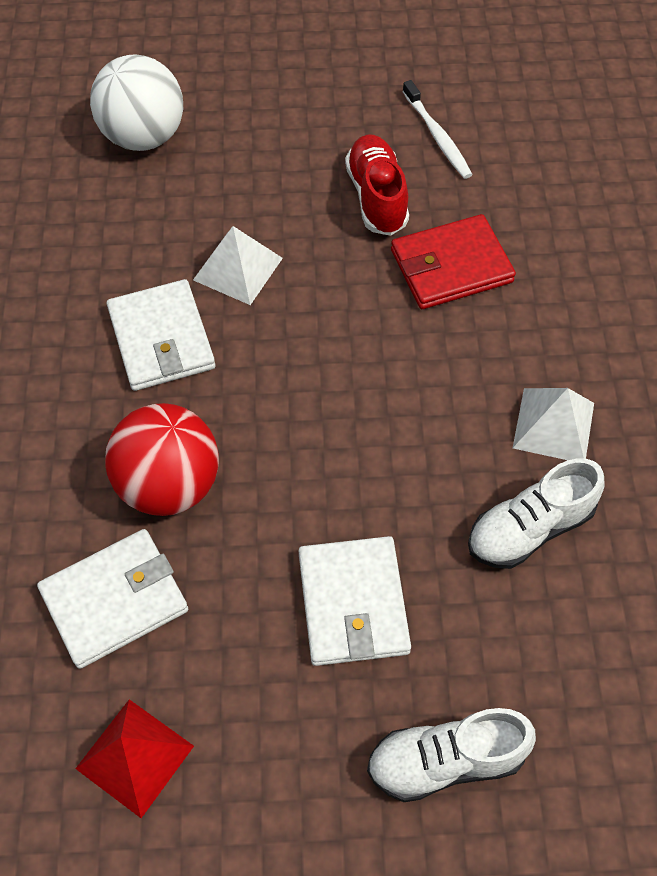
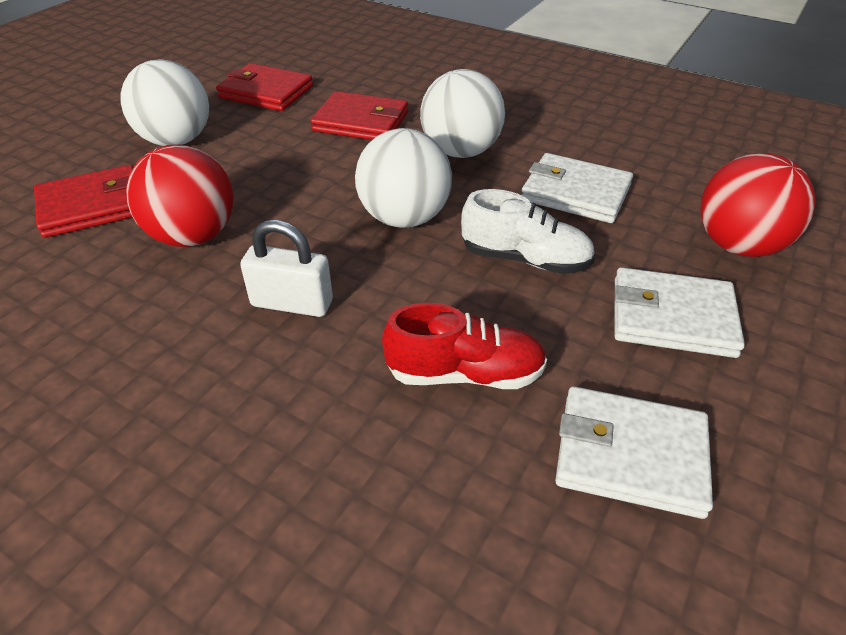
red ball: [105,403,219,516] = 1 -> [126,145,233,247] [700,153,816,257] = 2
red pyramid: [75,699,194,818] = 1 -> none = 0
red wallet: [391,214,516,309] = 1 -> [34,165,133,238] [216,63,313,111] [310,91,408,140] = 3
white ball: [90,54,183,151] = 1 -> [121,59,209,146] [355,128,452,228] [420,69,505,158] = 3
white padlock: none = 0 -> [240,220,333,317] = 1
white pyramid: [193,226,283,305] [513,388,594,460] = 2 -> none = 0
white shoe: [367,708,536,802] [468,458,604,569] = 2 -> [461,189,595,274] = 1
white toothbrush: [403,80,473,179] = 1 -> none = 0

